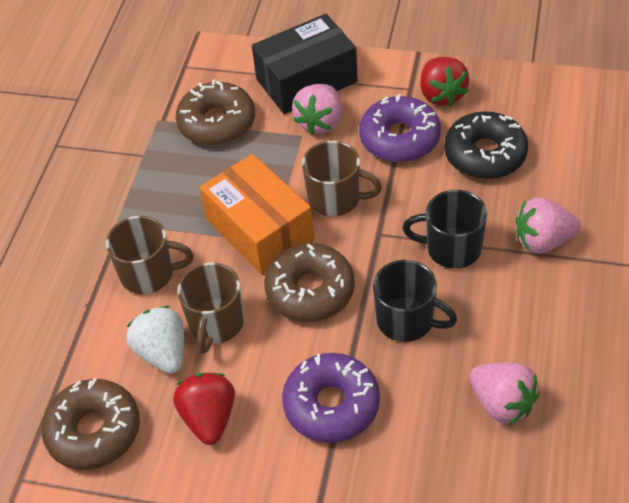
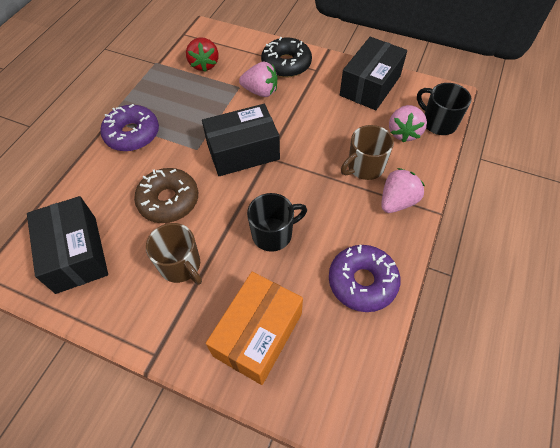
black box: [252,14,358,114] = 1 -> [27,196,108,294] [202,104,280,176] [340,37,407,110] = 3
brown donut: [41,378,140,470] [176,79,255,146] [264,243,355,322] = 3 -> [134,168,198,223] = 1
brown mug: [106,216,194,294] [177,263,244,354] [302,141,382,217] = 3 -> [146,223,202,285] [341,125,394,180] = 2
red strawberry: [173,373,235,445] [420,57,469,107] = 2 -> [186,37,218,72] = 1
white strawberry: [126,306,184,374] = 1 -> none = 0

